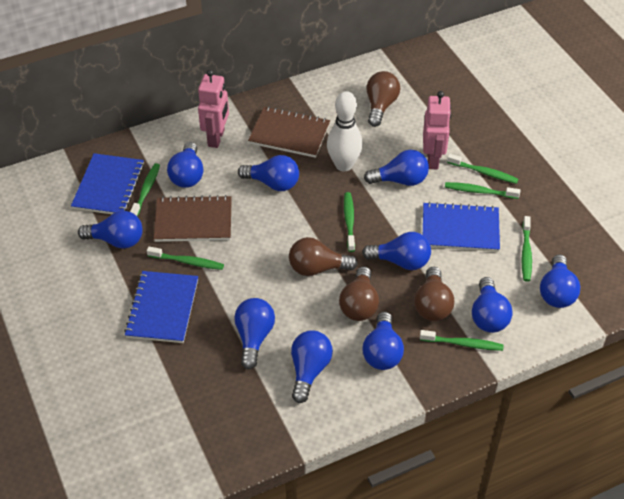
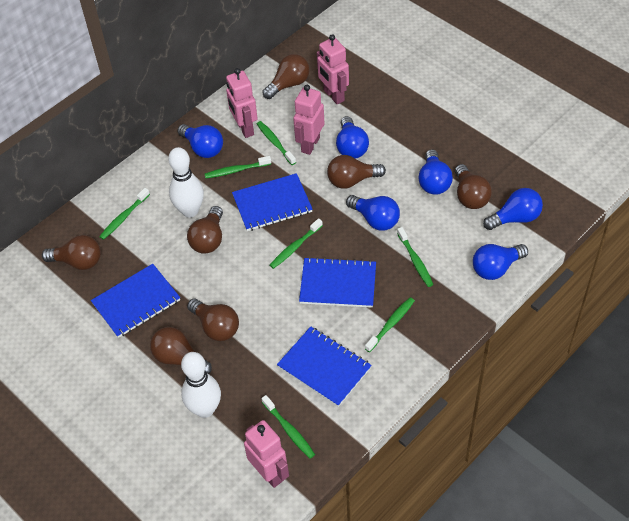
blue light bulb: [78,211,143,249] [167,142,204,188] [234,298,275,369] [238,155,299,191] [291,331,333,403] [362,232,431,270] [363,312,404,370] [364,150,429,186] [472,277,512,333] [540,255,580,308] = 10 -> [178,124,223,158] [336,116,369,159] [346,195,400,231] [418,149,453,195] [473,244,528,280] [483,188,543,230] = 6
blue notebook: [71,153,144,214] [124,271,198,343] [423,202,500,252] = 3 -> [91,264,180,338] [232,173,313,231] [277,326,372,407] [299,257,376,308] = 4
brown light bulb: [289,237,358,276] [339,266,379,321] [367,71,400,127] [414,267,454,321] = 4 -> [42,235,101,270] [150,327,212,374] [187,206,223,254] [187,298,239,341] [262,54,310,99] [327,155,386,189] [455,164,492,209] = 7
brown notebook: [154,195,232,242] [248,106,330,158] = 2 -> none = 0
pink robot: [198,70,229,148] [423,91,451,169] = 2 -> [226,68,258,138] [244,420,289,488] [293,85,324,155] [317,34,349,104] = 4
white bowling pin: [327,91,363,171] = 1 -> [168,147,204,217] [181,352,221,418] = 2

